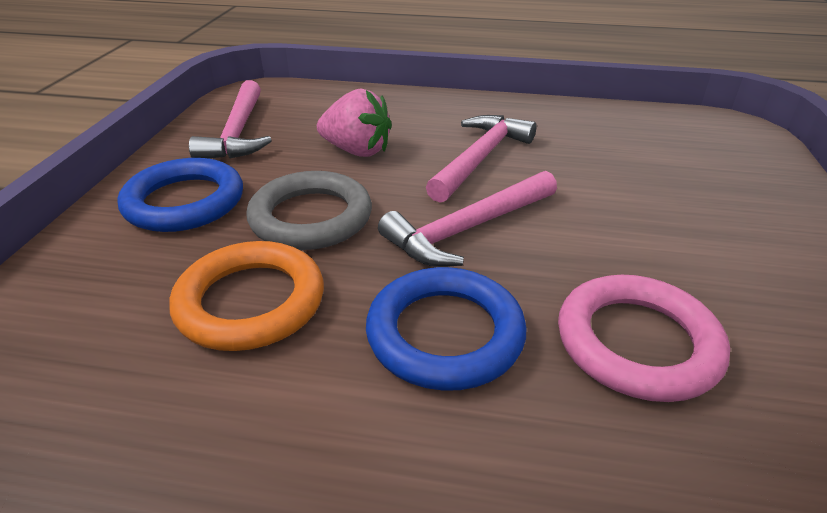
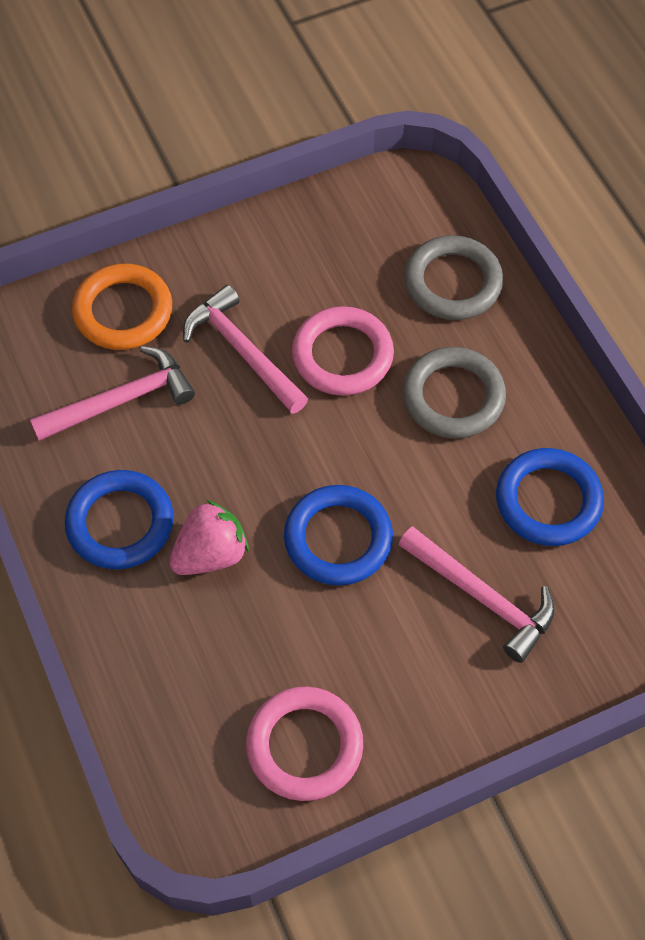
blue ring: [117,158,243,232] [366,267,526,391] = 2 -> [65,470,174,569] [284,485,393,585] [496,448,604,546] = 3
grey ring: [246,171,372,250] = 1 -> [402,347,506,438] [404,235,503,320] = 2
pink ring: [558,275,730,402] = 1 -> [246,687,363,801] [292,306,394,396] = 2

